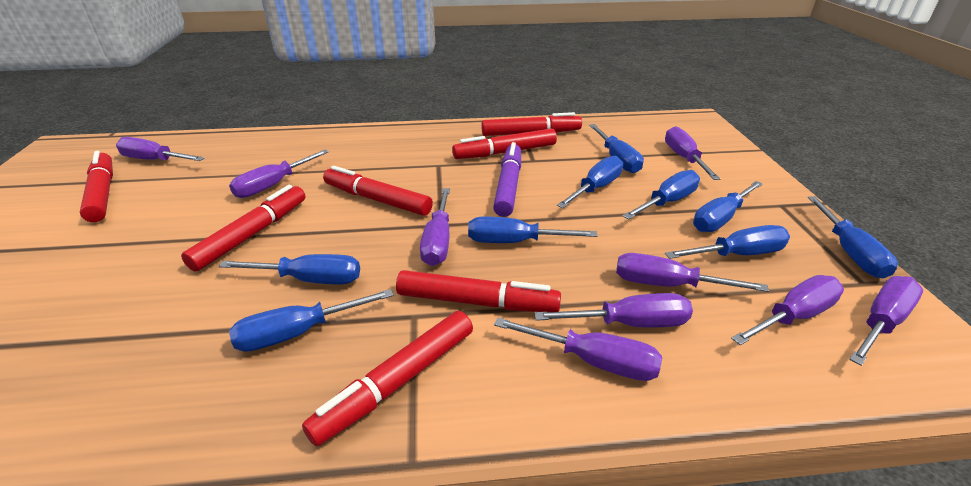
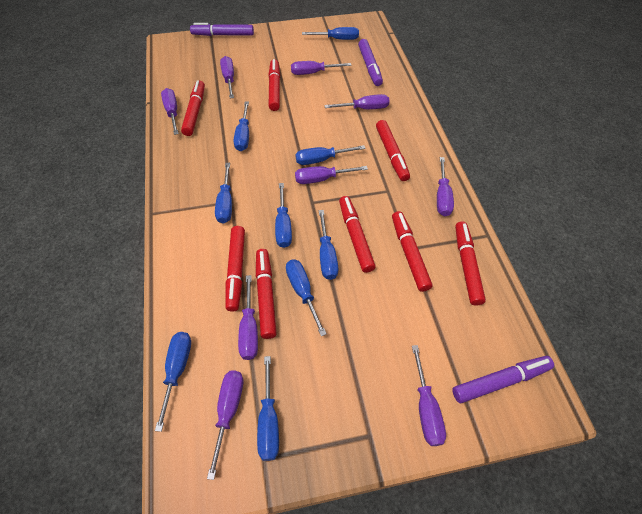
purple marker: [493,142,521,217] = 1 -> [190,23,254,36] [358,39,383,86] [452,356,554,403] = 3
red marker: [80,151,113,222] [181,185,305,272] [302,311,473,447] [323,166,433,216] [396,270,561,312] [452,128,557,159] [481,112,582,136] = 7 -> [181,80,205,136] [226,226,245,311] [256,249,277,339] [268,59,280,111] [339,196,376,273] [376,120,410,181] [392,211,433,292] [455,221,486,305] = 8

